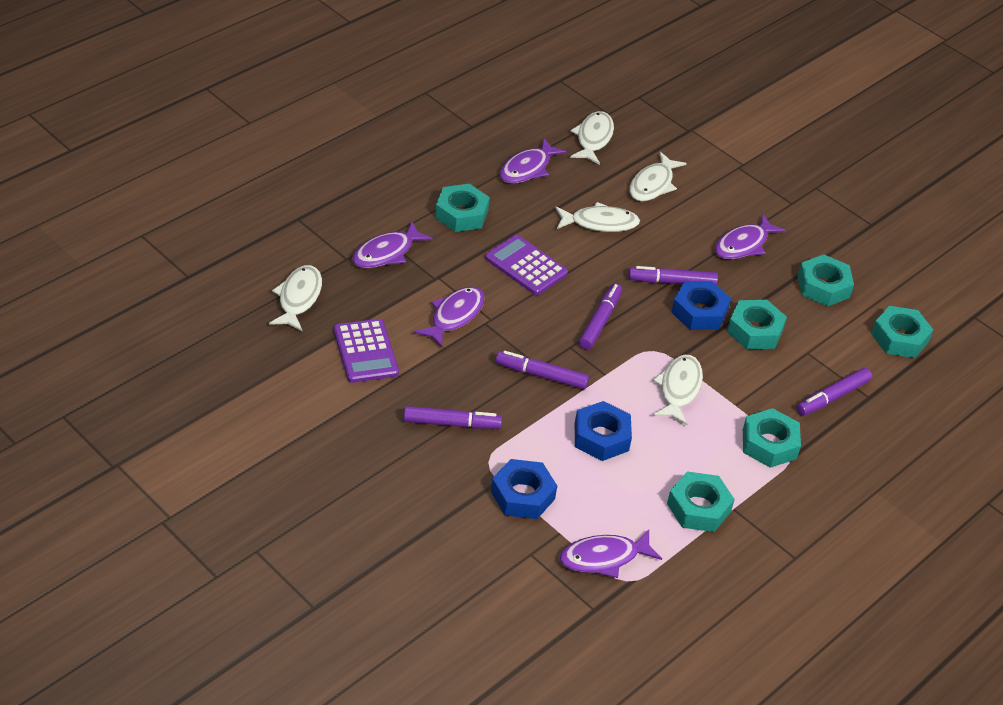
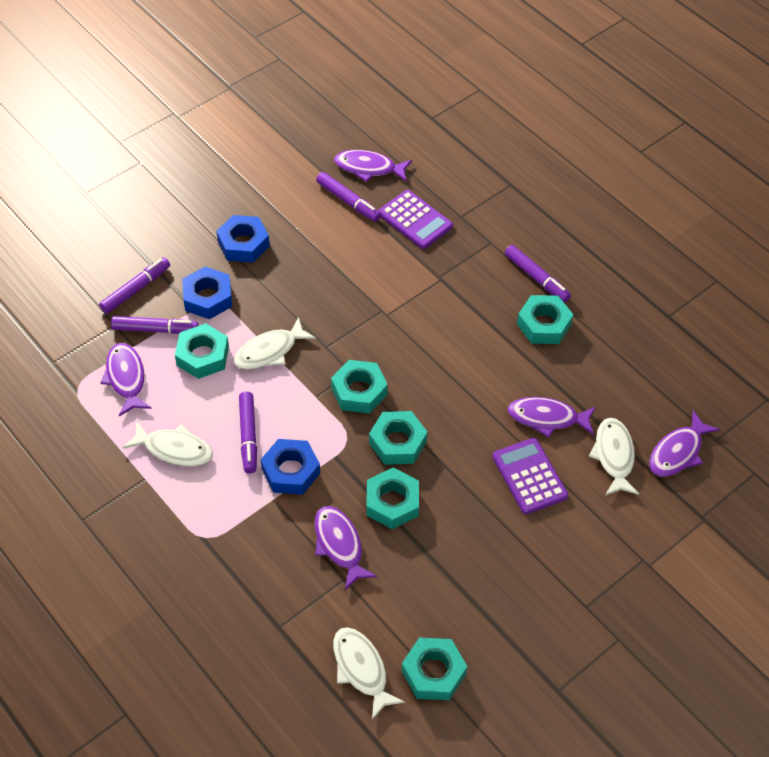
white fish: [269,265,322,331] [555,202,640,232] [570,111,614,165] [630,152,687,202] [653,355,703,425] = 5 -> [123,421,213,466] [233,317,316,370] [333,627,405,720] [589,418,639,495] = 4

